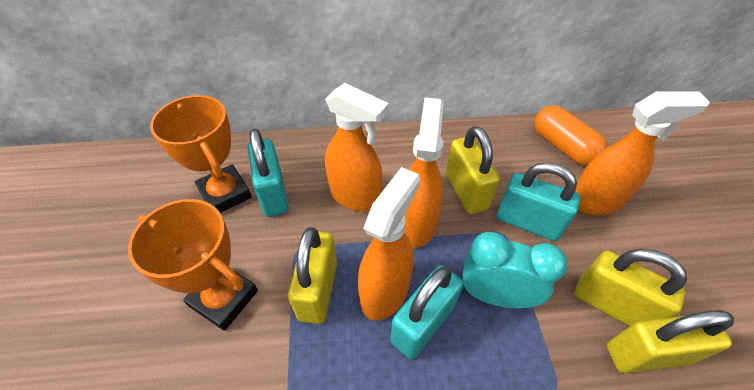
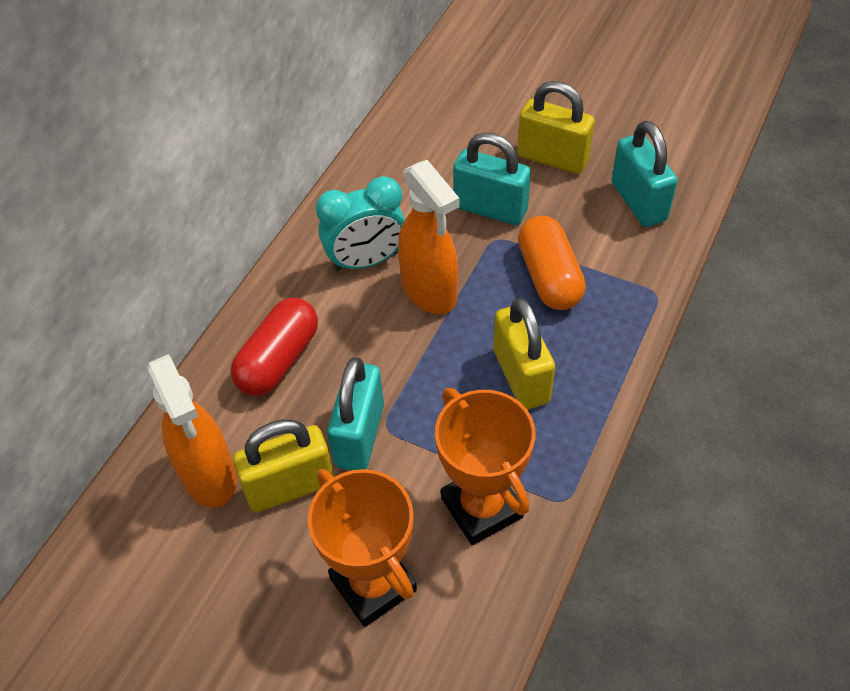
orange spray bottle: [325,83,389,211] [358,167,420,321] [404,97,444,248] [575,91,710,215] = 4 -> [147,354,237,508] [398,160,459,314] = 2
red capsule: none = 0 -> [230,298,318,396] = 1
yellow padlock: [288,227,337,324] [446,126,500,214] [574,249,687,326] [607,310,734,373] = 4 -> [233,420,334,513] [493,297,555,410] [517,81,595,174] = 3

